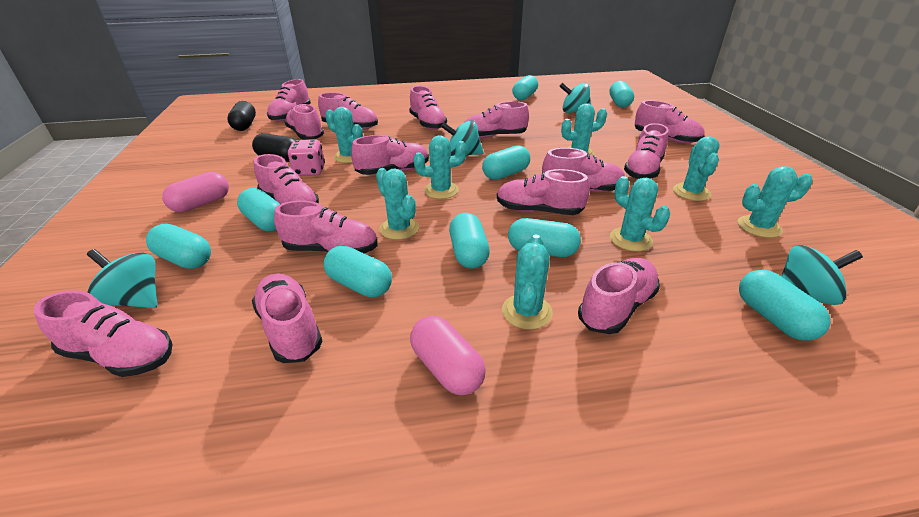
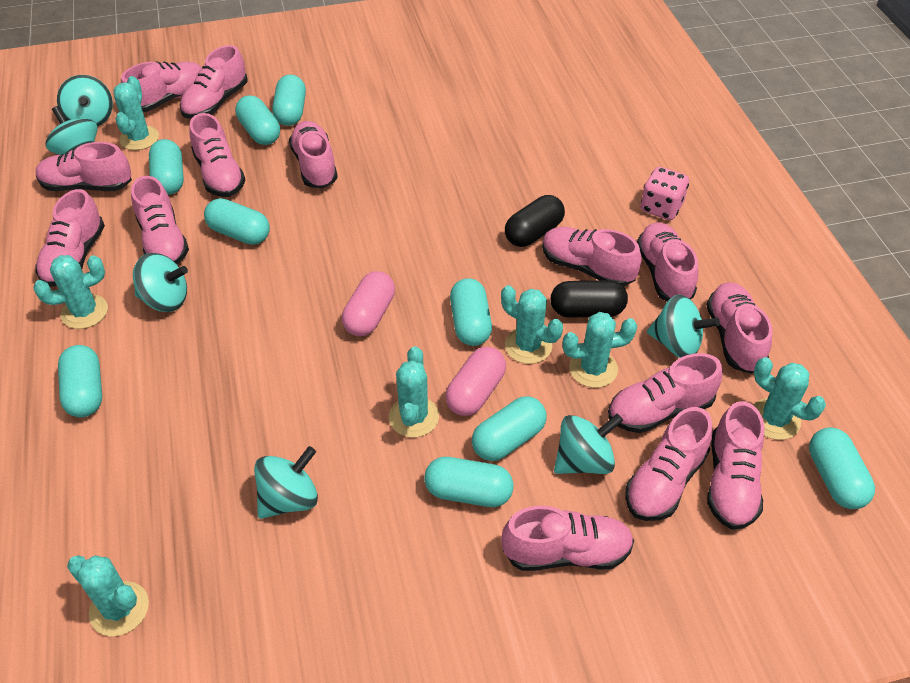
pink shoe: [33,290,172,377] [252,273,323,363] [254,154,319,204] [267,79,311,121] [274,201,378,253] [284,104,324,140] [318,92,378,130] [351,135,429,175] [409,86,447,130] [464,101,529,138] [497,169,590,215] [542,148,625,192] [578,258,660,334] [624,123,669,179] [635,100,704,143] = 15 -> [35,189,105,287] [36,142,132,191] [121,61,202,112] [131,176,189,264] [180,45,247,119] [189,113,246,197] [289,121,338,188] [501,506,634,571] [542,227,642,287] [608,353,723,433] [625,407,713,521] [637,222,698,302] [707,282,772,374] [707,401,765,530] = 14
turquoise cactus: [325,107,363,163] [376,168,419,240] [413,135,467,199] [502,235,553,330] [561,103,607,156] [610,176,670,252] [673,136,720,201] [738,166,813,238] = 8 -> [33,255,108,329] [67,555,149,636] [113,76,159,150] [389,346,439,437] [501,285,563,364] [562,312,637,388] [753,357,826,440] = 7
turquoise spinning top: [87,249,158,308] [441,120,484,156] [559,83,591,113] [781,245,863,305] = 4 -> [46,106,98,155] [57,75,113,127] [133,253,188,312] [254,446,318,519] [554,414,623,474] [647,295,720,358] = 6

